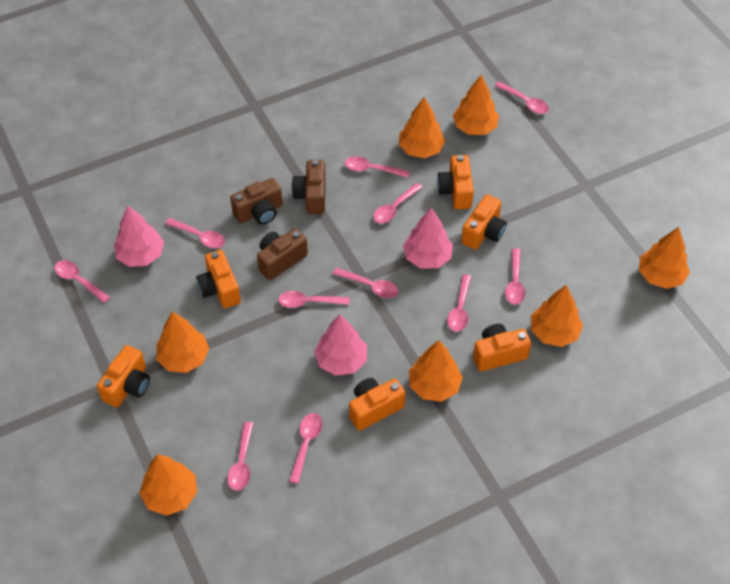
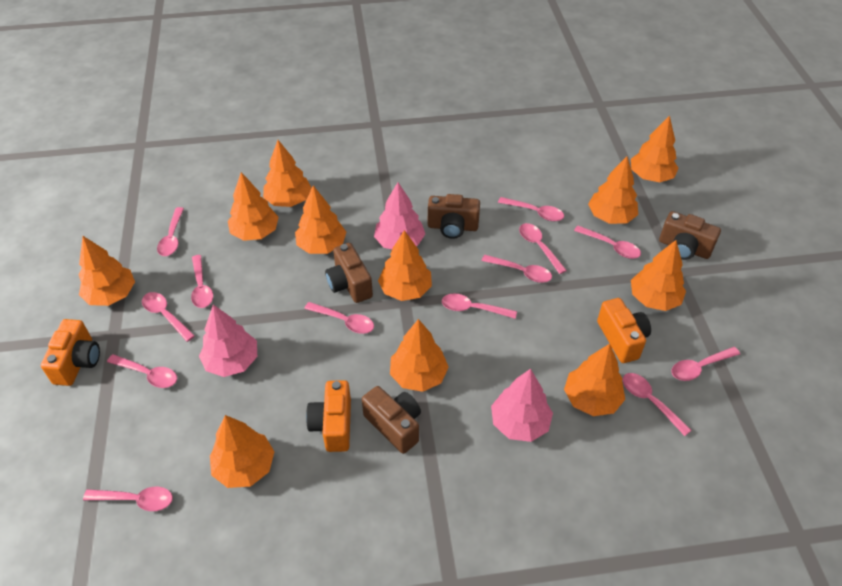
brown camera: [230,178,283,224] [257,228,308,280] [292,160,326,214] = 3 -> [325,243,373,303] [362,386,421,454] [428,194,480,239] [659,211,721,260] = 4
orange camera: [97,345,150,407] [196,250,241,308] [349,378,406,431] [437,155,474,209] [461,194,507,250] [473,324,531,372] = 6 -> [41,319,100,386] [306,380,351,452] [597,298,651,363] = 3
orange tree: [139,454,197,516] [156,311,209,373] [399,97,445,158] [409,340,463,402] [453,75,499,135] [531,285,583,347] [639,227,690,289] = 7 -> [79,236,135,306] [210,415,275,488] [228,172,279,241] [263,140,312,207] [295,185,346,254] [378,230,432,301] [390,319,449,392] [564,344,625,416] [588,157,638,224] [631,115,679,183] [631,240,686,311] = 11
pink spoon: [54,260,110,303] [165,218,225,248] [227,422,254,491] [278,291,350,308] [289,413,322,484] [333,268,398,298] [345,156,410,178] [373,183,422,224] [447,274,471,331] [495,81,549,114] [505,248,526,304] = 11 -> [83,487,173,511] [107,354,177,388] [142,292,195,342] [157,207,184,256] [191,255,213,308] [304,302,374,334] [442,294,517,319] [482,255,552,283] [498,197,564,221] [519,223,567,274] [574,225,641,259] [623,373,692,436] [672,347,740,381] = 13

